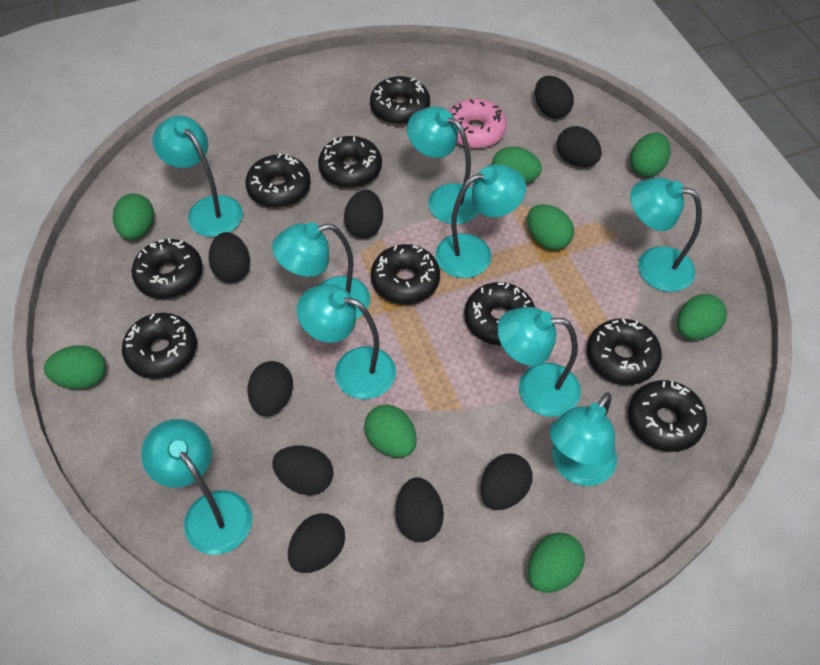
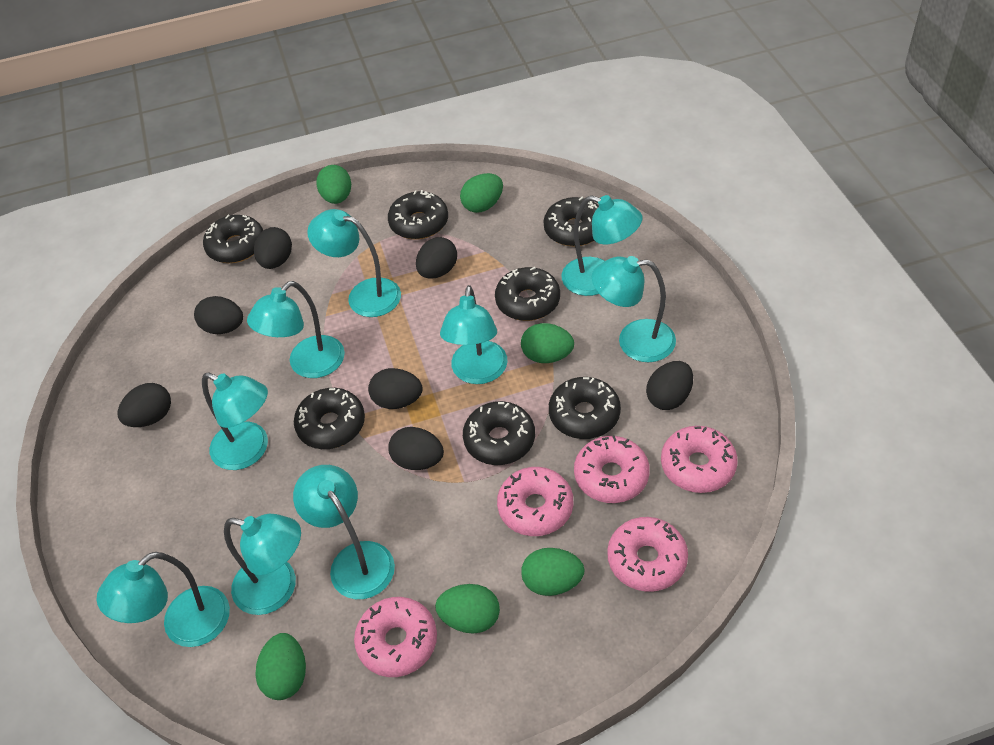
black donut: [122,313,197,379] [132,238,203,299] [245,153,311,208] [318,136,382,188] [370,76,430,125] [371,244,440,304] [464,282,535,345] [587,318,662,385] [628,380,707,452] = 9 -> [203,214,263,263] [294,388,365,449] [388,190,448,240] [463,401,535,465] [495,267,560,321] [544,197,599,247] [549,377,621,439] = 7
black egg: [208,232,250,282] [247,361,293,416] [272,446,334,495] [288,513,345,573] [344,189,383,238] [395,477,444,542] [480,453,533,510] [535,76,574,118] [557,126,602,167] = 9 -> [118,383,171,427] [194,296,243,334] [254,227,292,269] [368,368,423,409] [388,427,444,470] [416,237,457,279] [646,361,693,410] = 7
green egg: [44,345,106,389] [113,193,154,240] [364,404,417,458] [492,146,542,183] [527,204,574,250] [528,533,585,593] [630,132,670,177] [677,294,727,340] = 8 -> [255,633,306,700] [316,165,351,204] [435,584,500,634] [460,173,503,213] [521,323,574,363] [521,548,585,596] = 6
pink donut: [449,98,507,148] = 1 -> [354,597,437,677] [497,467,573,536] [574,436,650,503] [607,517,688,592] [661,426,738,493] = 5

